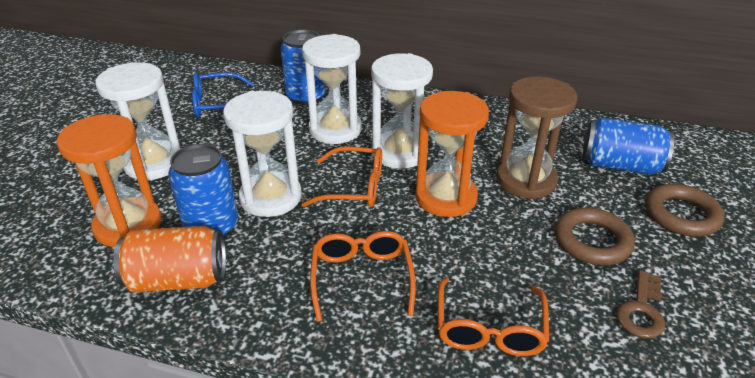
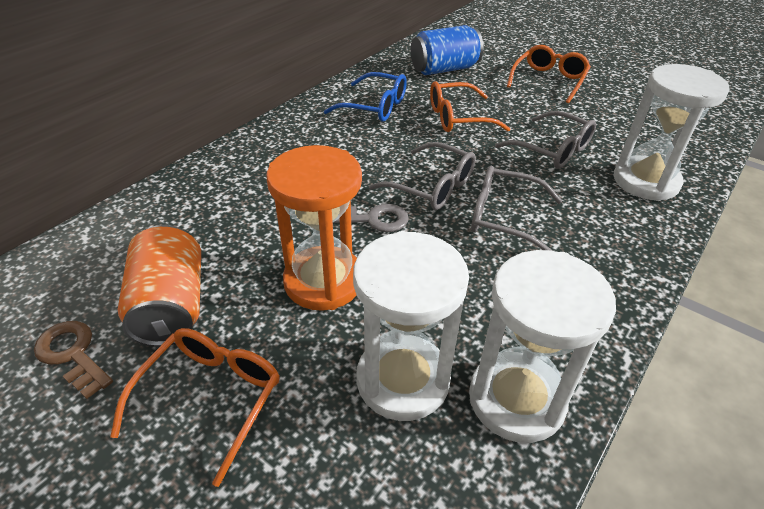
blue can: [168,144,238,237] [281,30,326,105] [583,117,674,175] = 3 -> [410,25,483,75] = 1
brown hourglass: [496,76,578,199] = 1 -> none = 0
brown ring: [555,208,635,265] [645,184,725,237] = 2 -> none = 0
grey glasses: none = 0 -> [369,142,476,210] [471,166,562,251] [495,111,596,169] = 3
grey key: none = 0 -> [333,204,409,232] = 1
orange hourglass: [57,114,162,247] [415,91,489,217] = 2 -> [266,145,362,311] = 1
white hourglass: [95,62,180,180] [223,91,302,217] [302,34,362,144] [371,53,433,169] = 4 -> [353,231,469,421] [469,250,616,443] [614,64,730,201] = 3

